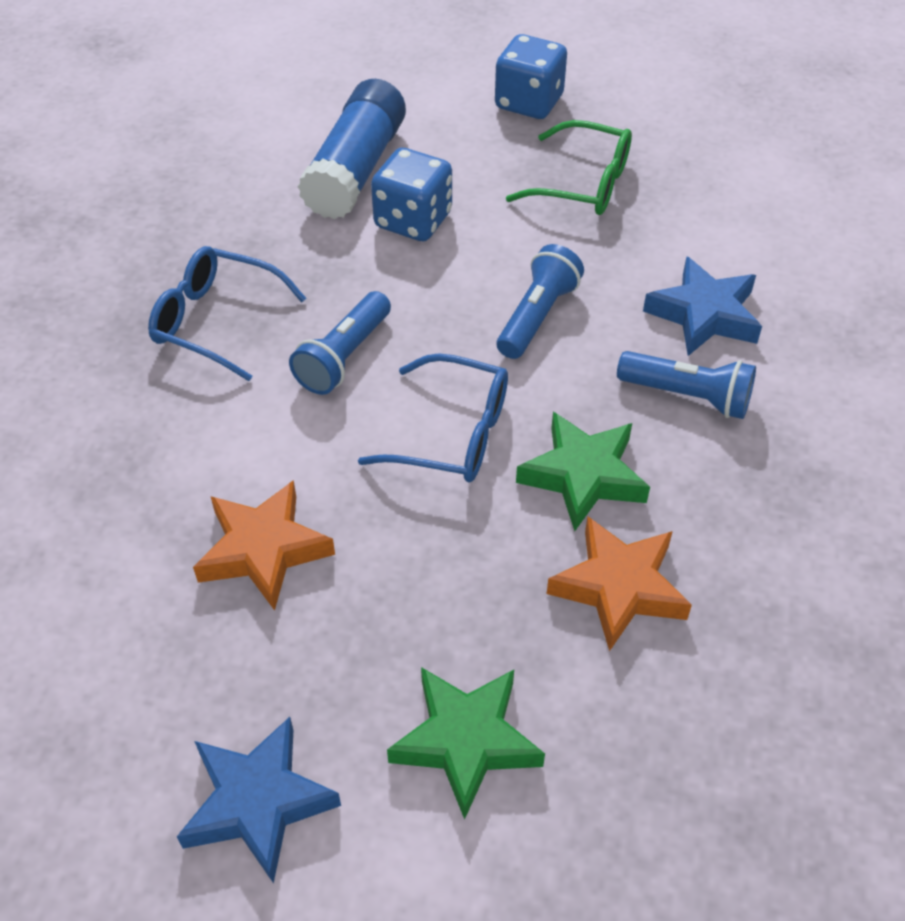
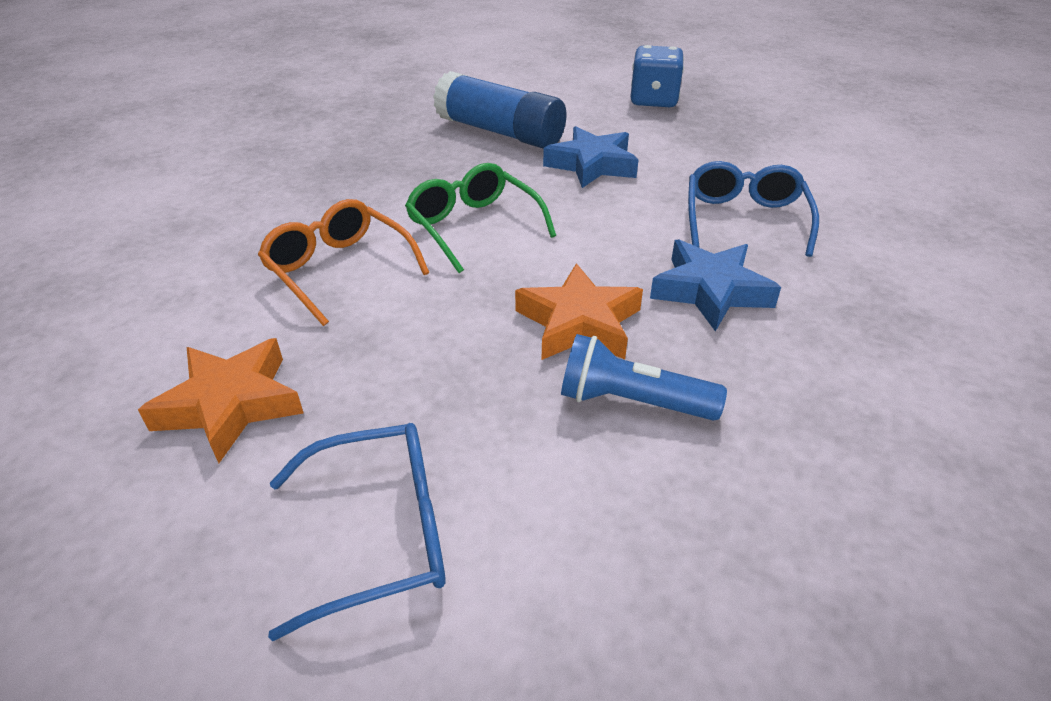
blue dice: [371,148,452,241] [495,34,567,119] = 2 -> [630,45,684,107] = 1
blue flashlight: [289,291,391,395] [497,244,584,359] [617,351,756,419] = 3 -> [561,334,727,421] = 1
green star: [387,667,545,820] [516,412,650,531] = 2 -> none = 0
orange glasses: none = 0 -> [258,199,430,326] = 1

